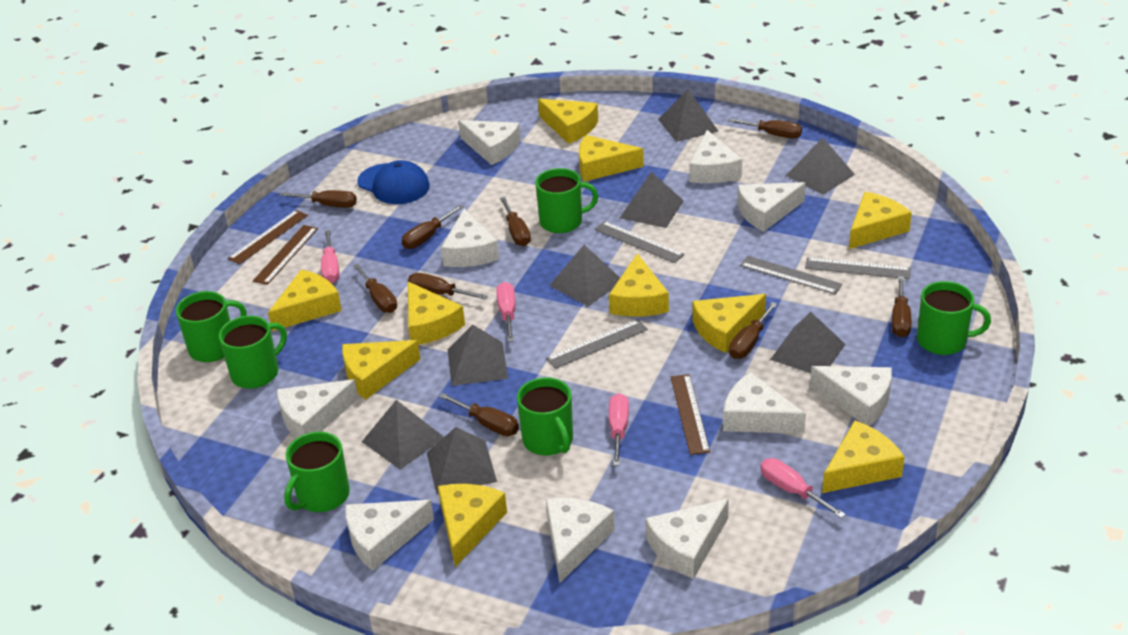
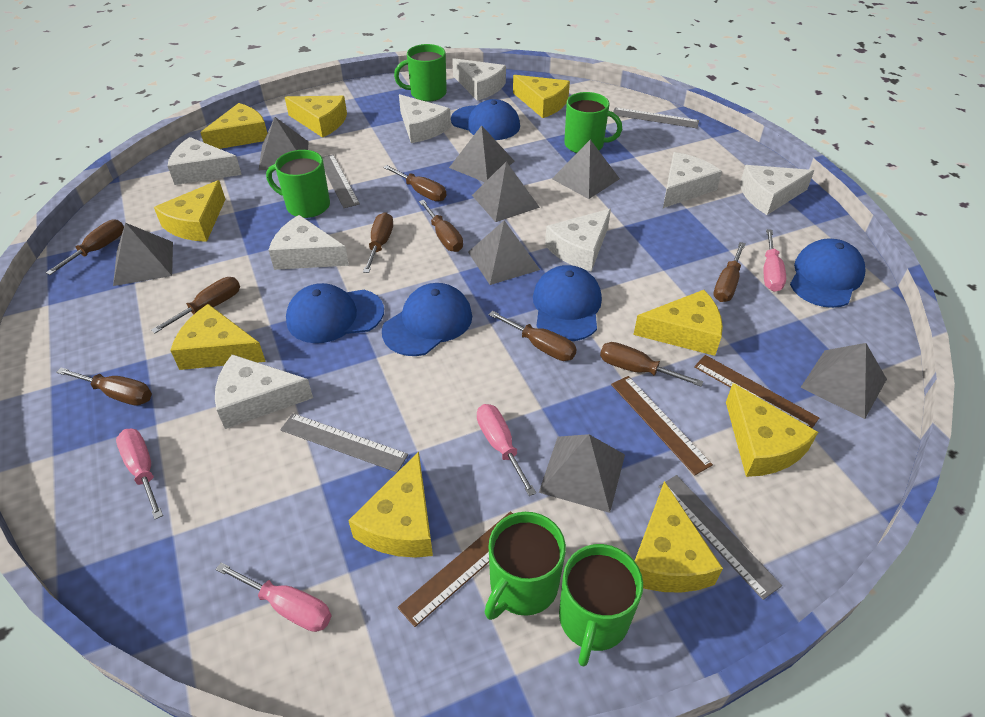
blue cap: [357,160,430,204] = 1 -> [286,283,384,343] [382,283,472,356] [451,99,520,140] [533,265,602,341] [790,238,866,308] = 5
green mug: [176,291,246,362] [219,316,287,389] [284,432,350,512] [517,377,573,455] [535,168,598,233] [917,281,991,355] = 6 -> [266,150,330,218] [394,44,447,102] [485,512,566,620] [559,544,643,667] [564,92,622,153] = 5
white cheese: [277,379,359,438] [345,500,434,571] [441,208,499,267] [458,120,521,165] [546,498,615,583] [645,499,729,579] [689,130,742,183] [723,372,806,434] [737,182,806,232] [810,366,892,426] = 10 -> [168,137,242,185] [215,354,313,429] [269,215,349,270] [399,94,451,143] [452,58,506,101] [545,209,611,271] [663,152,722,208] [740,165,814,215] = 8
yellow cheese: [268,269,342,331] [342,340,421,399] [408,281,465,345] [438,484,507,567] [538,99,598,144] [579,135,644,182] [609,253,669,317] [692,294,766,353] [822,420,905,493] [849,192,912,249] = 10 -> [154,180,225,242] [170,304,266,370] [200,103,267,149] [285,96,347,138] [348,452,433,558] [513,75,570,118] [633,290,723,356] [635,481,723,593] [726,383,818,477] = 9

